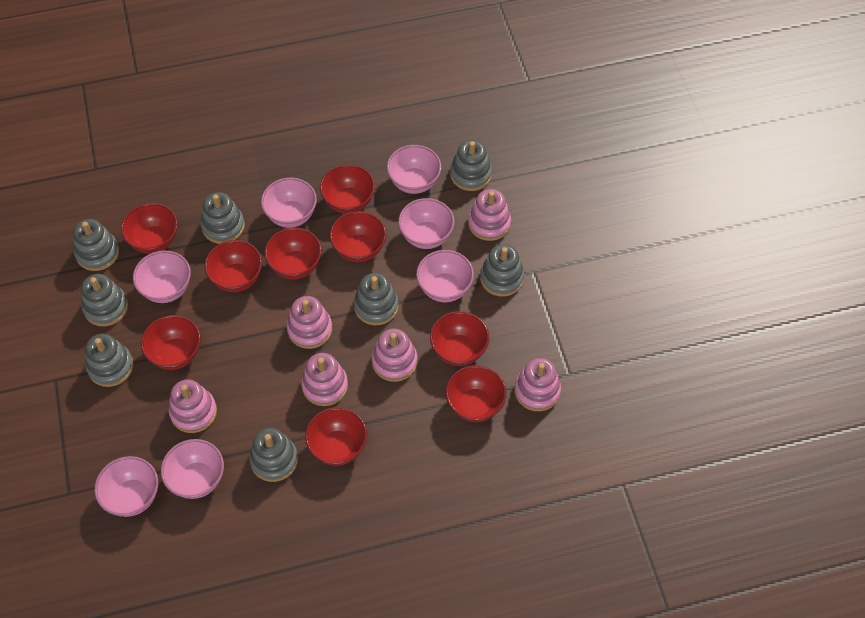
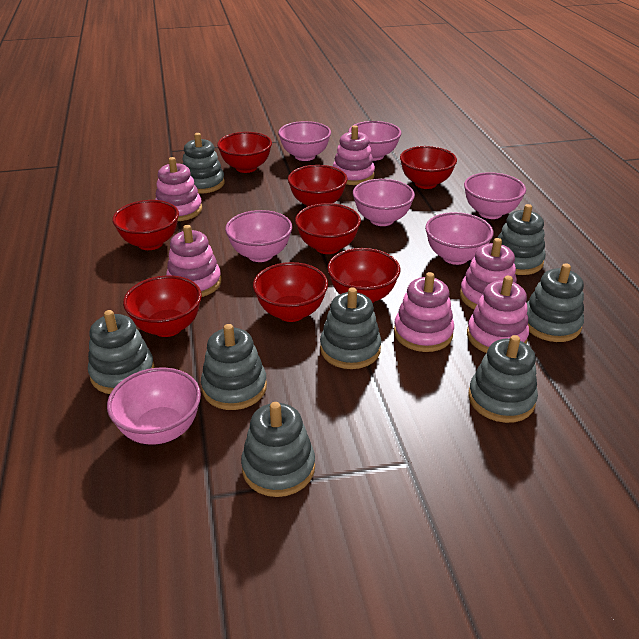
red bowl: [121,203,178,254] [141,315,201,370] [204,240,262,292] [264,228,322,279] [305,407,367,466] [320,164,375,214] [330,211,386,262] [430,311,489,366] [446,365,507,422] = 9 -> [112,200,179,250] [123,275,202,337] [217,132,272,173] [253,262,328,322] [288,165,347,207] [295,203,361,254] [327,248,400,303] [400,146,457,189] = 8

